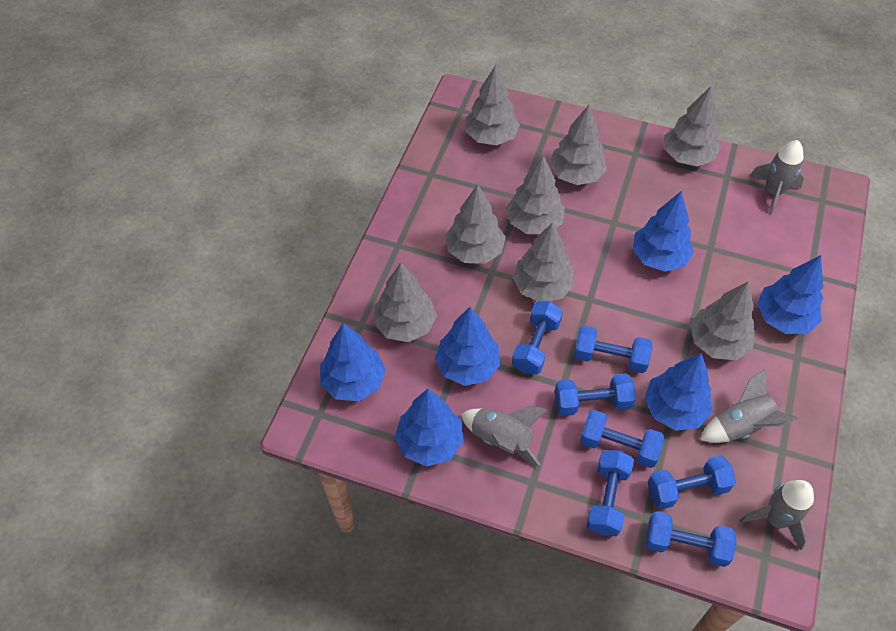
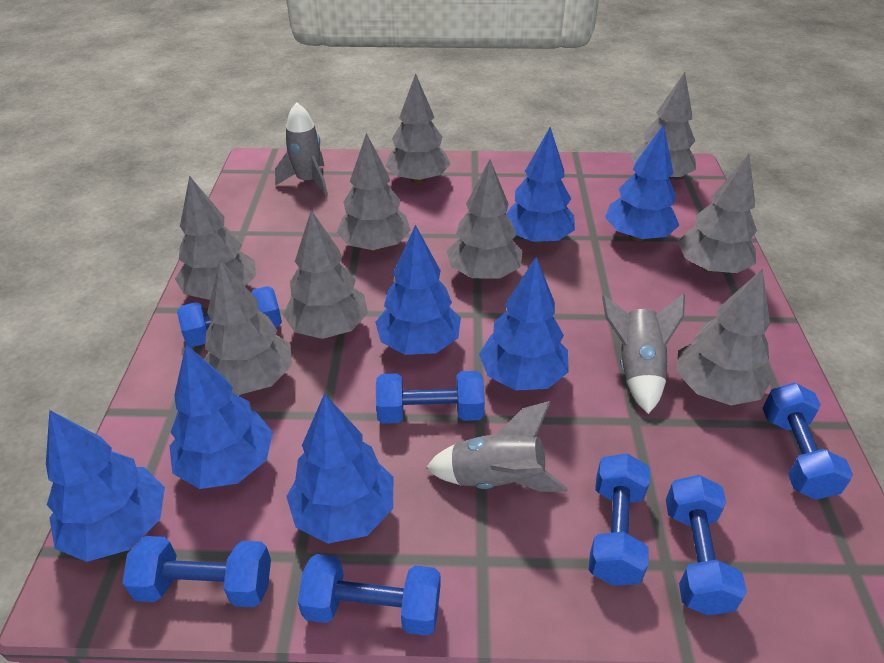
blue tree: [320,323,386,401] [395,389,464,467] [435,307,501,386] [633,191,694,272] [644,353,713,431] [757,255,823,334] = 6 -> [46,410,165,562] [170,344,273,489] [286,393,393,544] [375,225,461,355] [479,257,569,391] [506,127,575,244] [605,124,679,241] = 7
grey rocket: [461,406,548,467] [700,369,798,443] [740,480,814,550] [749,140,804,214] = 4 -> [275,102,328,196] [426,401,568,492] [602,293,685,414] = 3
grey tree: [373,262,437,342] [445,184,506,264] [465,65,520,145] [506,155,565,234] [512,222,575,301] [550,105,607,185] [665,86,721,166] [690,282,755,360] = 8 -> [175,176,256,300] [204,260,292,395] [283,210,368,339] [337,133,411,251] [385,73,451,184] [447,159,523,280] [630,72,696,177] [676,269,772,405] [678,154,757,274] = 9

